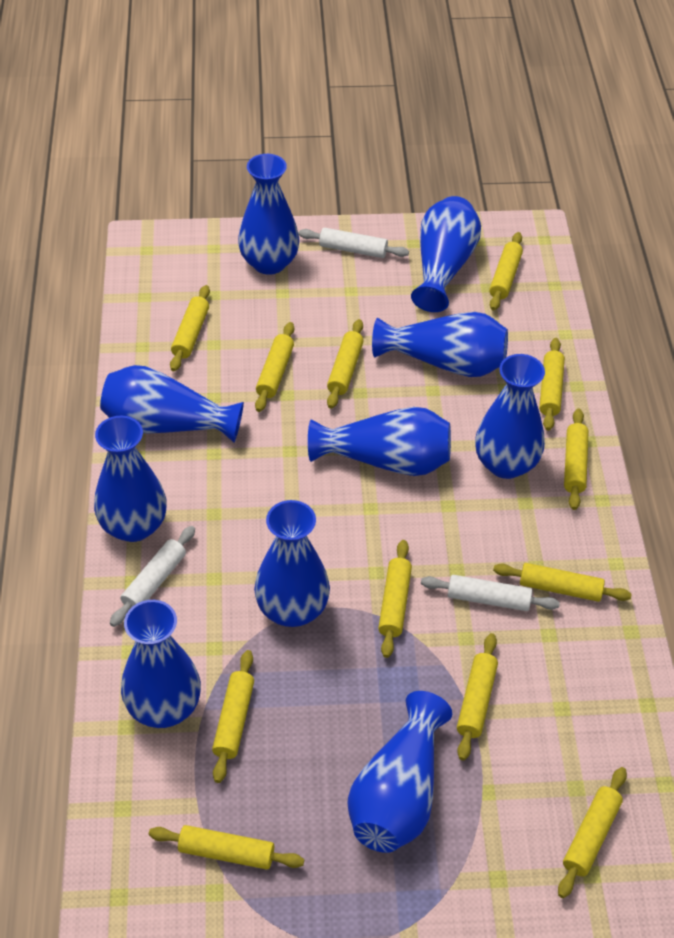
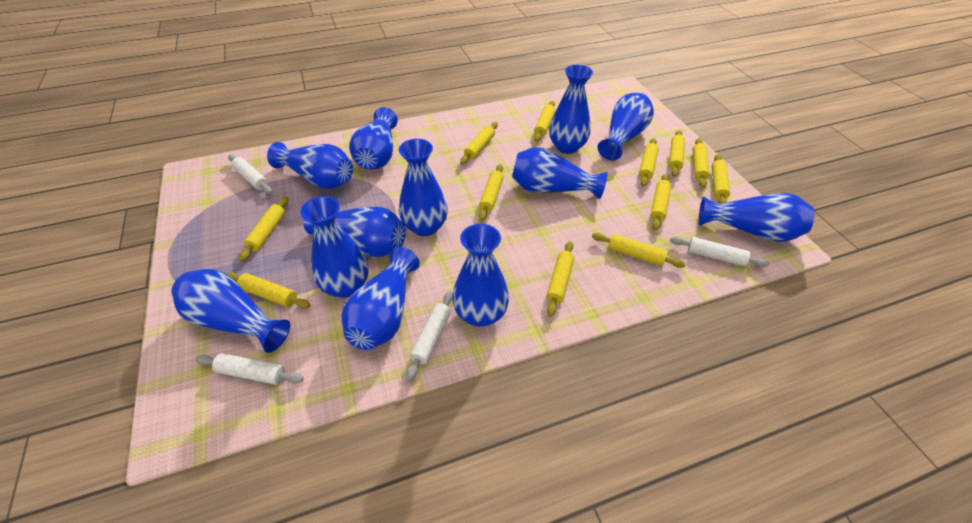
blue vase: [94,416,167,542] [100,365,244,442] [121,600,201,728] [238,154,299,275] [254,500,330,627] [308,407,451,476] [347,691,452,853] [372,312,508,377] [411,196,481,312] [475,354,545,479] = 10 -> [171,269,290,353] [267,142,353,189] [300,196,368,298] [303,207,406,257] [342,247,420,350] [349,107,398,170] [399,139,448,236] [452,224,509,327] [512,147,607,199] [549,65,593,154] [598,93,654,160] [699,193,814,242] = 12
white rolling pin: [110,526,195,627] [299,228,409,258] [421,575,560,611] = 3 -> [195,353,304,385] [228,154,272,194] [406,291,453,381] [670,236,769,267] = 4

